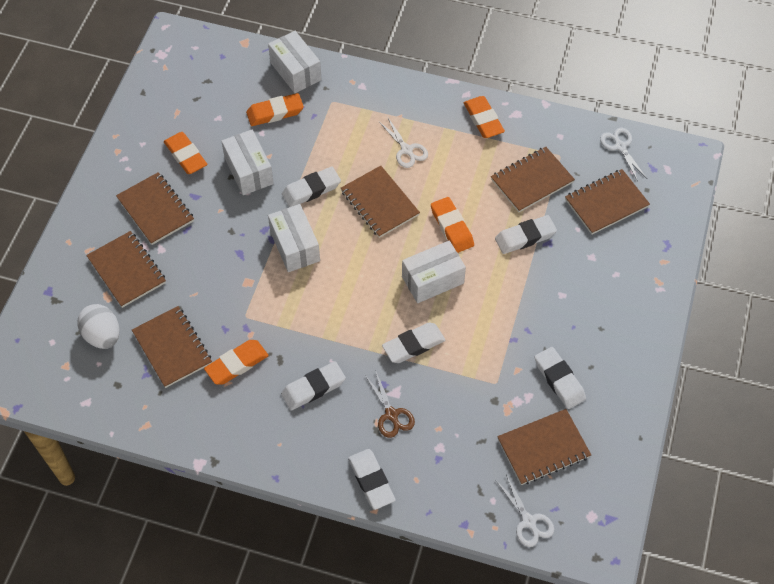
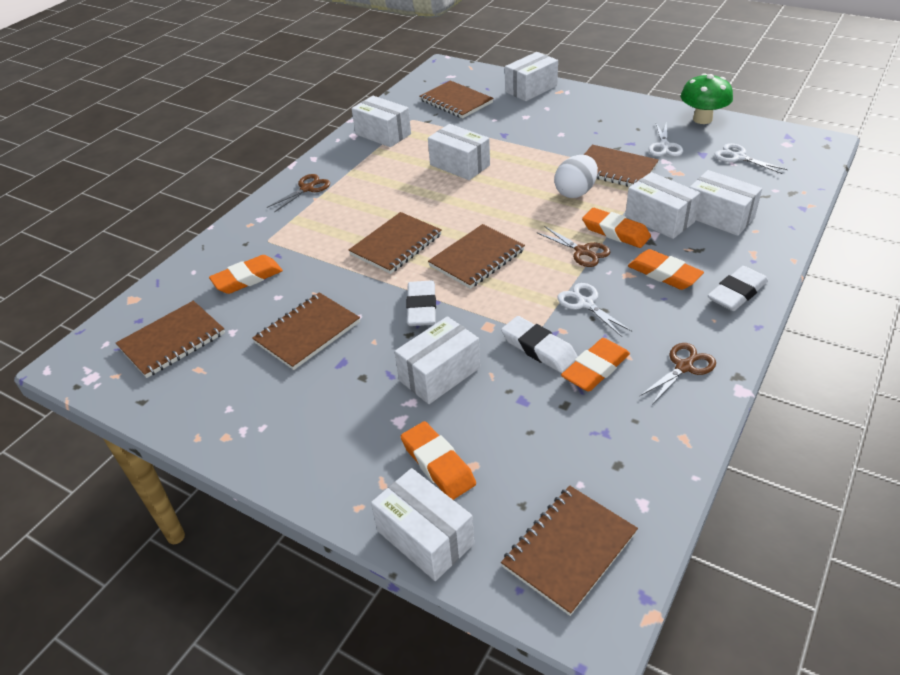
brown scissors: [366,370,415,438] = 1 -> [267,174,330,212] [537,226,610,267] [639,343,716,405] = 3
green mushroom: none = 0 -> [681,73,733,124] = 1
white box: [221,130,274,195] [268,31,322,93] [268,204,320,272] [402,241,466,303] = 4 -> [352,96,411,147] [371,468,474,581] [395,316,480,404] [428,124,490,180] [505,52,558,101] [625,172,700,239] [689,170,762,236] = 7
white eraser: [281,362,346,410] [282,167,341,207] [348,449,395,510] [382,322,445,363] [495,215,557,254] [535,347,586,409] = 6 -> [406,281,436,326] [501,316,578,373] [708,266,768,311] = 3

